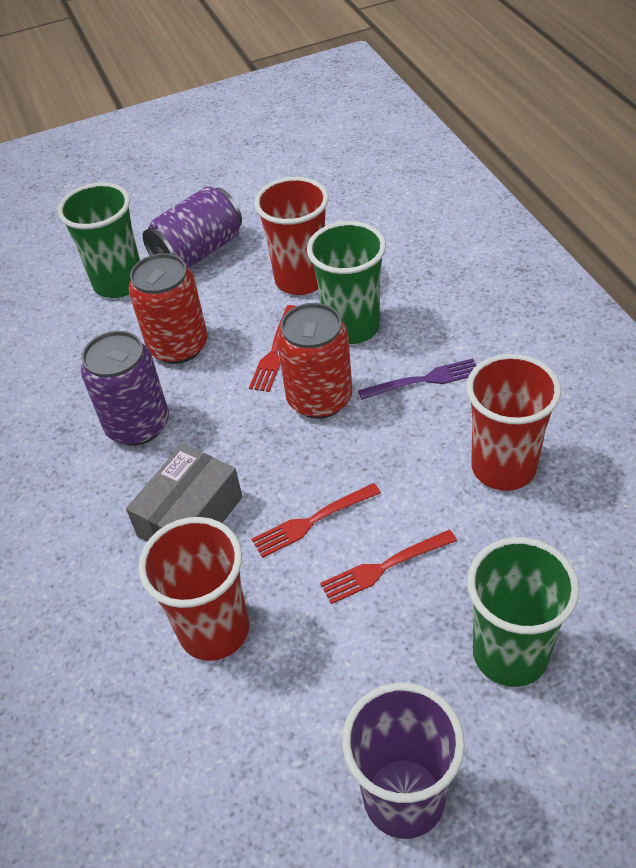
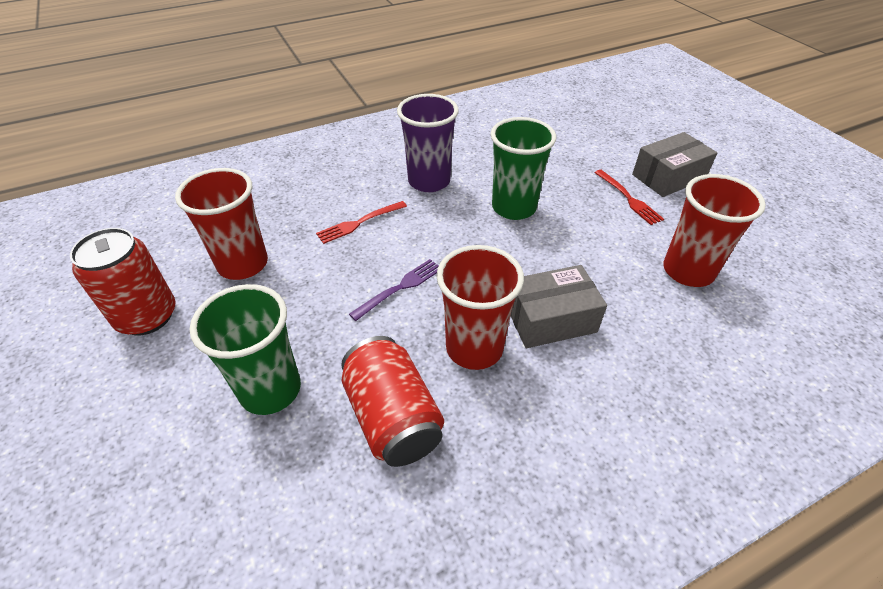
green cup: [58,182,140,298] [307,221,386,344] [467,537,580,687] = 3 -> [189,284,301,415] [491,117,556,220] = 2
grey box: [126,444,243,542] = 1 -> [511,265,607,348] [632,132,717,197] = 2
purple can: [81,331,169,445] [143,186,242,268] = 2 -> none = 0
red fork: [249,305,296,392] [252,483,381,558] [320,530,457,604] = 3 -> [316,201,407,244] [595,170,664,225] = 2

